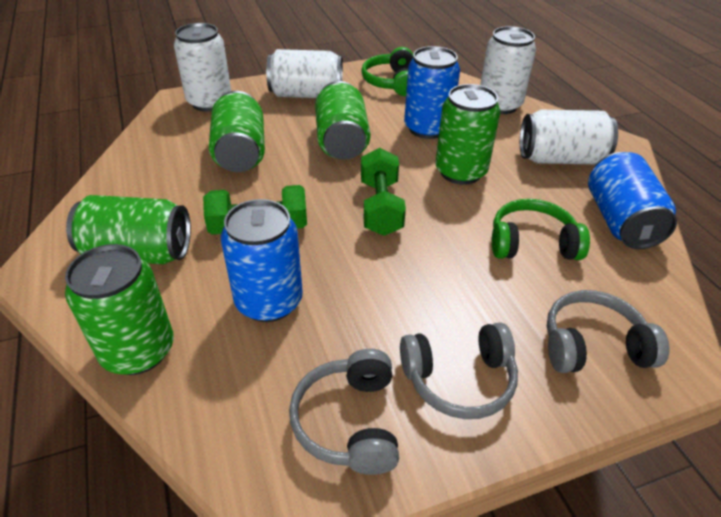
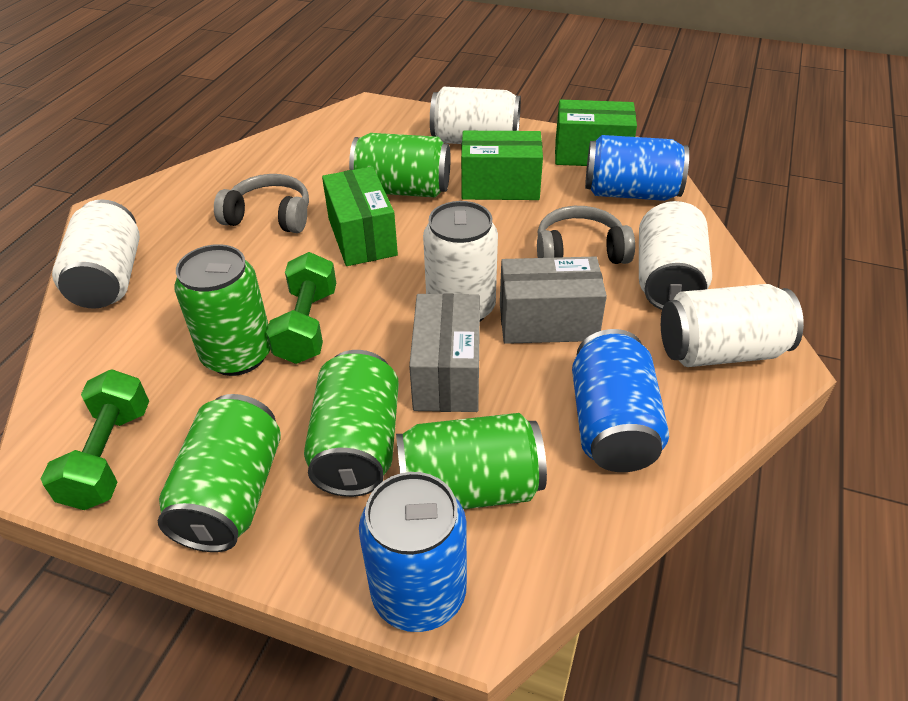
green box: none = 0 -> [322,166,398,266] [461,131,543,200] [555,99,637,166] = 3
green headphones: [362,47,413,96] [492,199,590,260] = 2 -> none = 0
grey box: none = 0 -> [409,293,480,412] [500,256,607,344] = 2
grey headphones: [289,349,399,475] [400,322,518,419] [547,290,669,373] = 3 -> [214,174,309,233] [537,206,635,264] = 2
white can: [174,23,231,112] [266,49,343,98] [480,26,536,114] [520,110,618,165] = 4 -> [52,199,140,309] [423,201,498,321] [430,87,521,144] [639,201,712,310] [661,284,804,367] = 5

